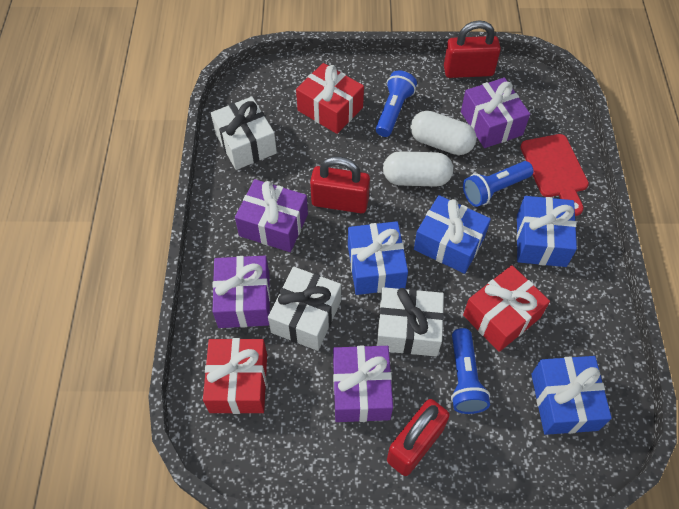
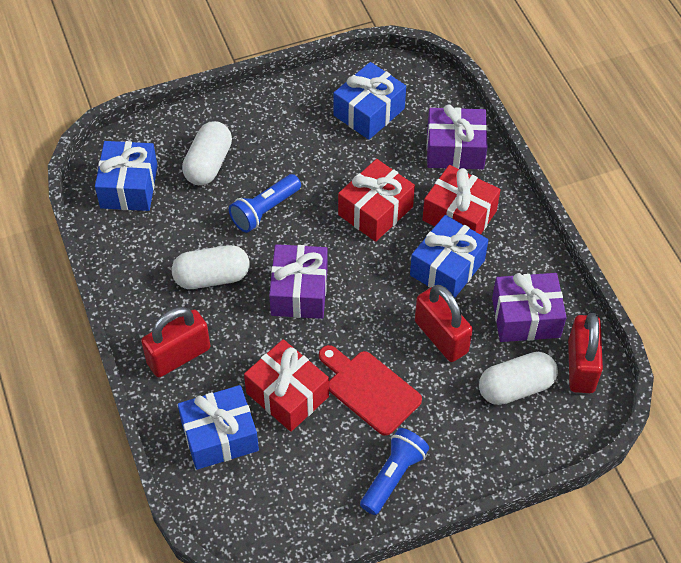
blue flashlight: [376,71,417,137] [451,328,490,414] [463,161,534,207] = 3 -> [229,174,301,233] [360,428,429,515] = 2
purple gift: [212,256,270,328] [235,179,308,252] [333,346,393,422] [461,78,530,148] = 4 -> [269,244,328,319] [427,104,488,169] [492,273,567,342] = 3
white capsule: [383,151,453,187] [410,111,477,155] = 2 -> [172,245,250,289] [182,121,232,185] [479,352,558,405] = 3
white gift: [211,97,277,170] [268,267,341,351] [377,287,444,356] = 3 -> none = 0

